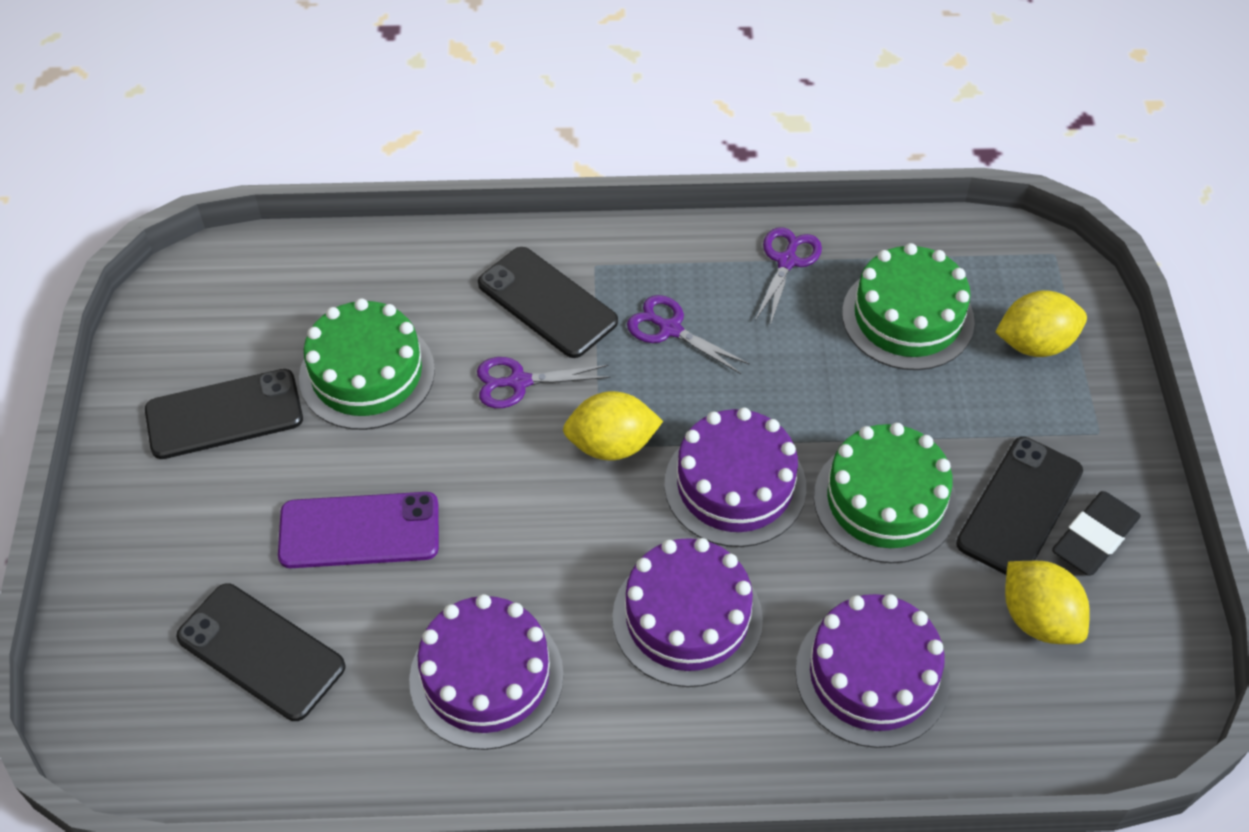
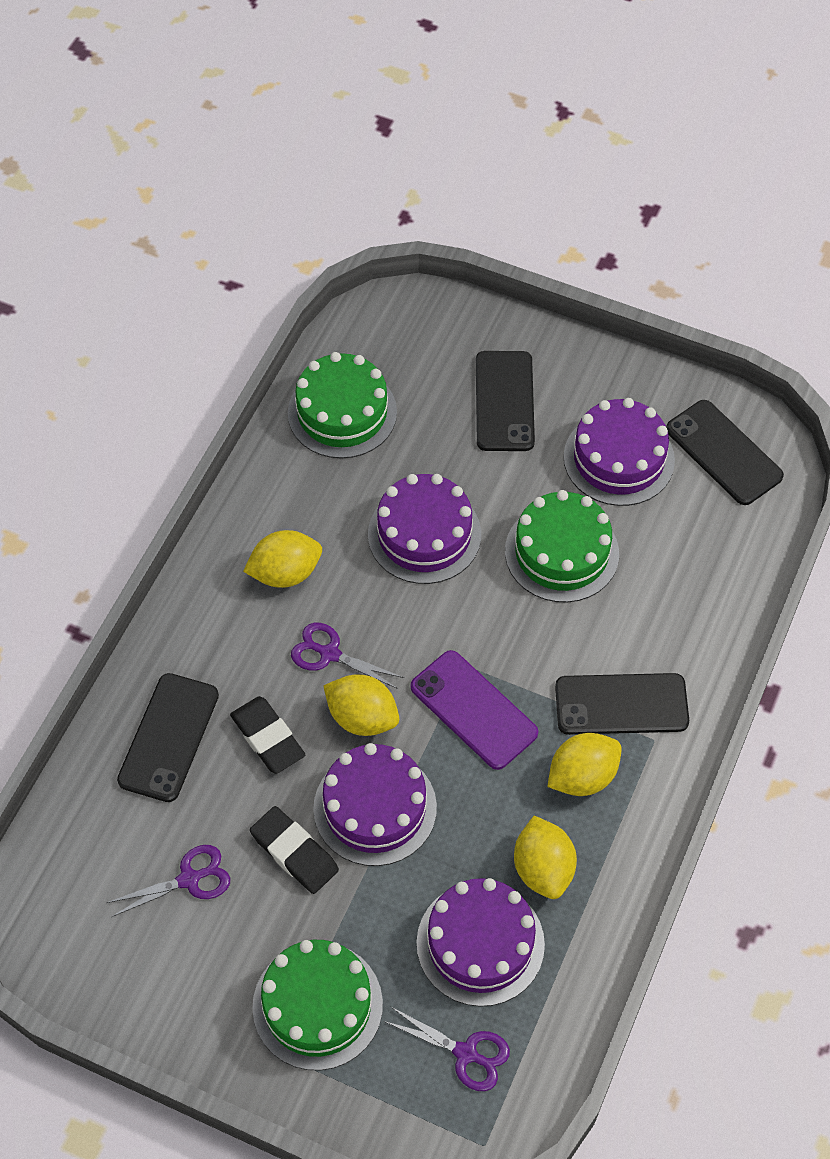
black eraser: [1052,491,1141,576] = 1 -> [230,696,305,774] [250,806,339,894] = 2
yellow lemon: [563,391,663,460] [995,290,1087,357] [1005,561,1090,644] = 3 -> [243,530,322,588] [323,674,399,736] [514,816,577,899] [547,733,622,796] = 4

